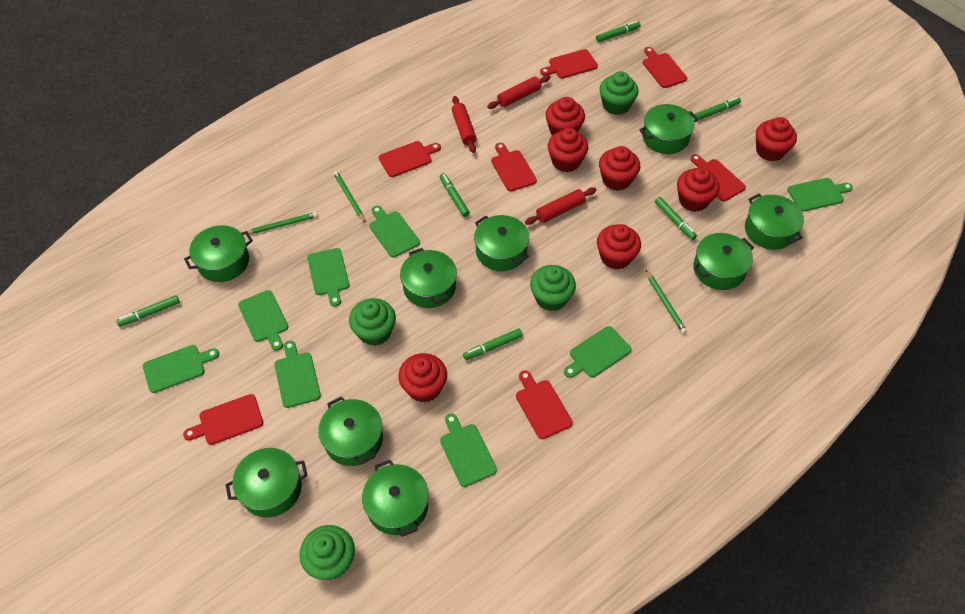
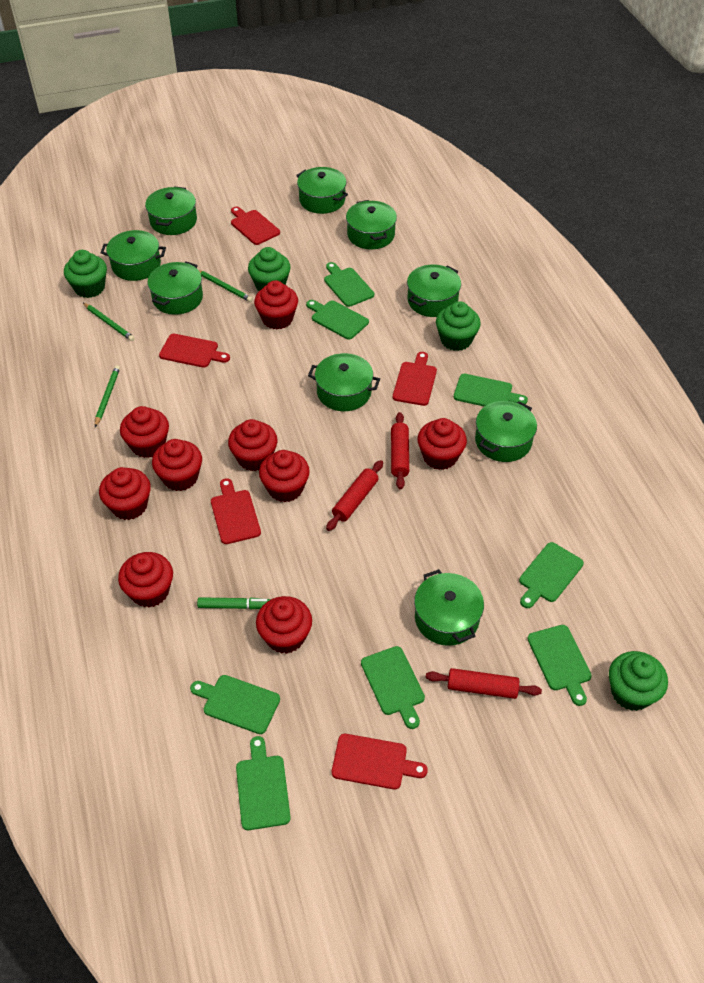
green marker: [116,295,180,327] [440,173,470,217] [463,329,523,360] [596,21,641,42] [655,197,697,240] [694,97,741,120] = 6 -> [197,597,271,610] = 1
red cupcake: [398,353,447,402] [545,97,585,136] [548,128,588,172] [597,224,641,270] [599,146,640,191] [677,167,720,212] [756,117,797,161] = 7 -> [99,467,151,520] [118,552,173,607] [120,406,169,458] [152,439,202,491] [228,419,278,471] [254,280,298,330] [256,596,312,654] [259,450,310,502] [417,418,467,470] = 9
red cutting board: [183,394,263,445] [379,141,441,177] [491,143,537,192] [516,370,573,439] [540,49,598,78] [643,47,687,88] [690,154,746,201] = 7 -> [159,334,230,368] [211,478,261,544] [231,207,280,245] [332,734,428,789] [393,352,437,406] = 5

